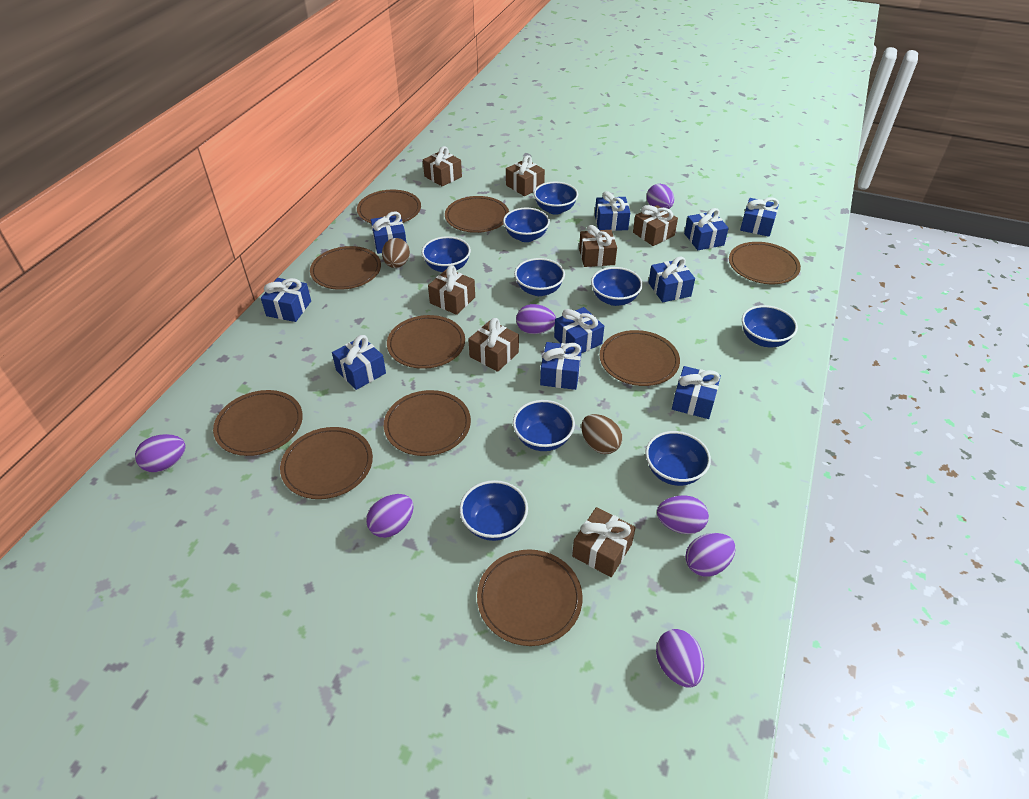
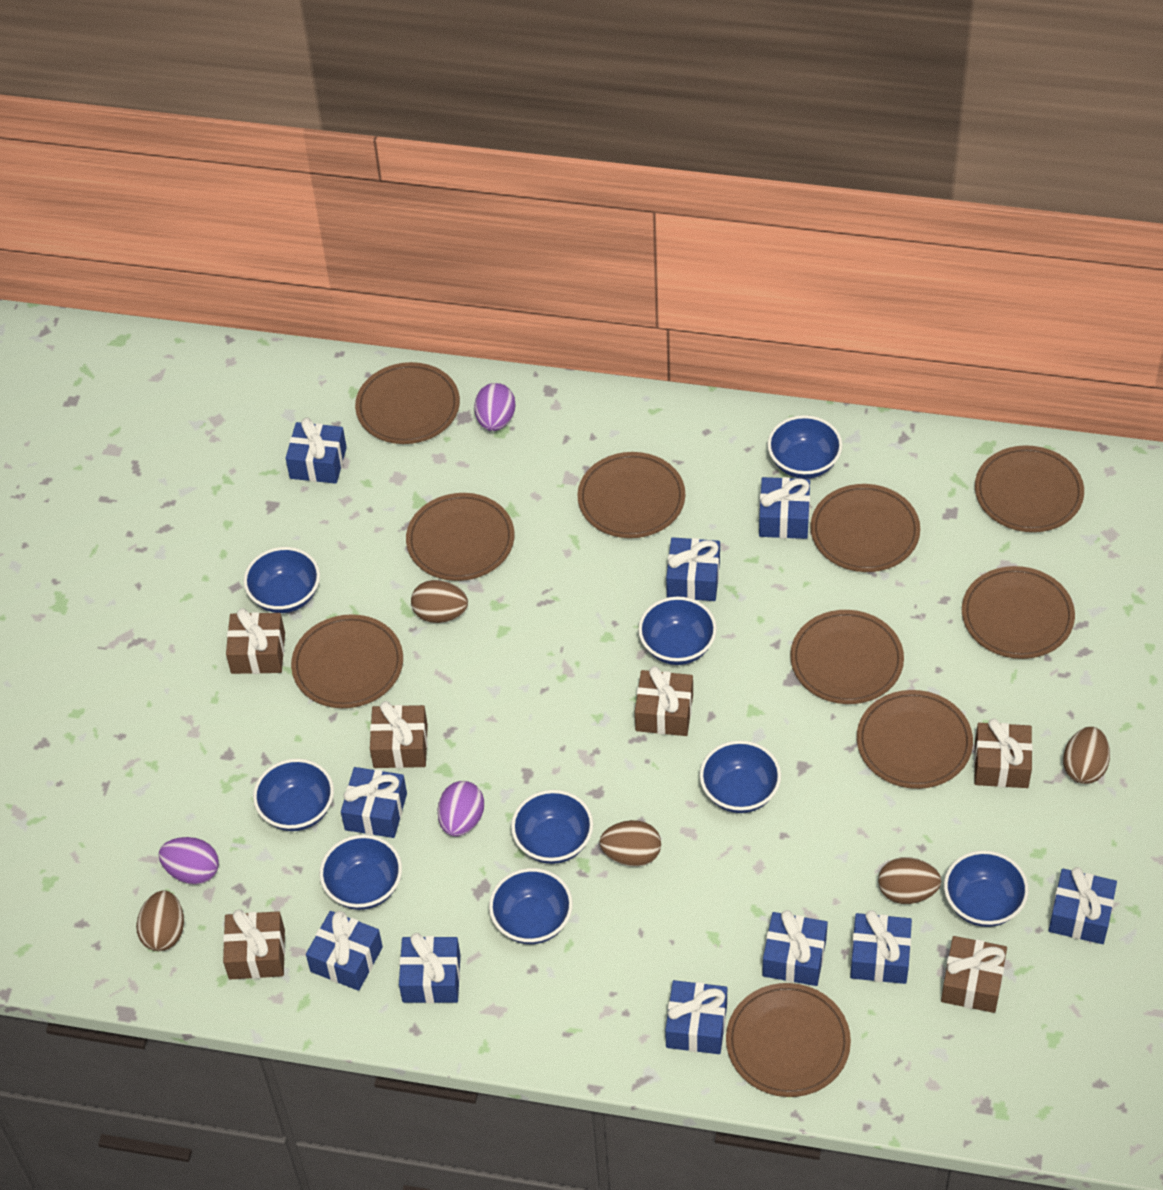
brown egg: [382,238,410,268] [581,414,622,454] = 2 -> [136,890,184,951] [411,580,468,623] [599,820,661,867] [878,857,941,904] [1063,727,1110,784] = 5
brown gift: [423,146,462,187] [428,265,475,315] [468,318,519,372] [506,155,545,196] [572,507,636,577] [579,225,617,267] [633,205,678,246] = 7 -> [223,909,285,979] [226,608,285,674] [370,701,428,768] [635,666,693,736] [941,936,1007,1013] [974,718,1033,788] = 6
purple egg: [135,434,186,472] [366,494,414,538] [516,304,556,334] [647,184,674,209] [656,629,704,687] [657,495,709,534] [685,533,736,577] = 7 -> [159,837,219,885] [437,781,484,837] [474,383,515,431] = 3

